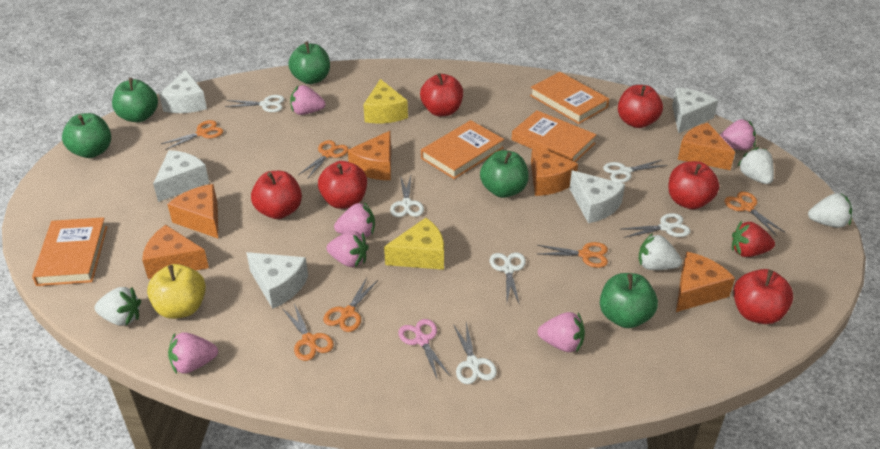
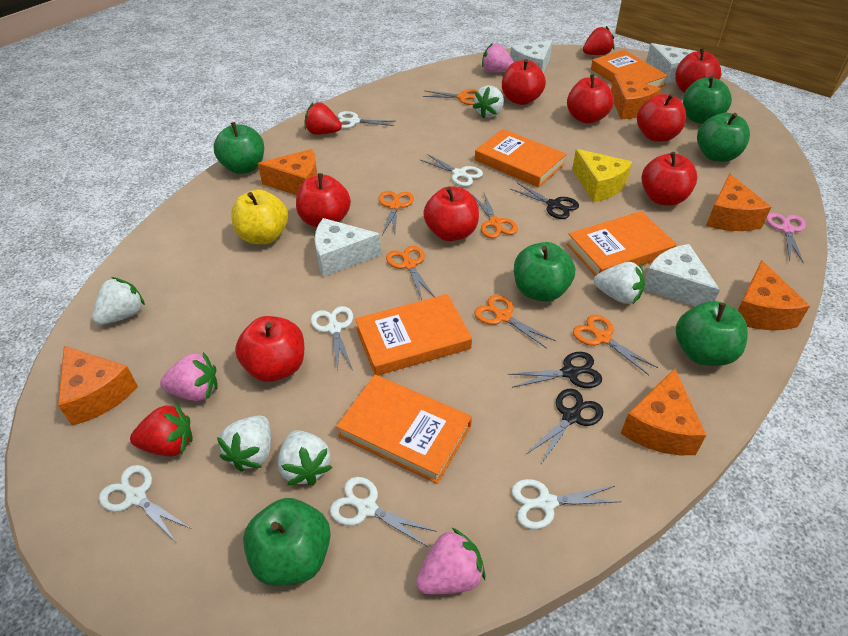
black scissors: none = 0 -> [508,352,602,388] [510,183,579,219] [527,389,603,464] = 3
green apple: [62,113,111,158] [112,78,158,122] [288,41,330,84] [480,150,529,198] [600,273,658,328] = 5 -> [213,122,264,174] [243,498,331,586] [514,242,575,302] [676,301,748,366] [683,76,732,124] [697,113,750,162] = 6
orange book: [32,217,107,286] [421,120,504,179] [512,110,597,162] [530,72,609,124] = 4 -> [336,375,472,484] [355,294,472,375] [475,129,567,187] [567,211,677,276] [591,50,668,87] = 5
pink strawberry: [168,332,218,374] [290,85,326,115] [327,231,369,267] [334,202,375,237] [538,312,585,353] [720,119,756,150] = 6 -> [160,352,218,401] [416,528,485,595] [482,43,514,73] = 3
red apple: [251,171,302,219] [318,161,367,209] [420,73,463,116] [618,85,663,128] [668,161,719,209] [733,269,793,324] = 6 -> [235,316,304,382] [296,173,351,227] [423,186,479,241] [502,59,546,105] [567,74,614,124] [637,94,686,142] [642,152,698,206] [675,48,721,93] = 8
red strawberry: [732,221,775,257] = 1 -> [130,403,193,456] [304,103,342,135] [583,26,614,55] = 3
white cheese: [153,150,209,202] [159,70,207,113] [246,252,308,309] [569,170,625,223] [672,88,718,133] = 5 -> [315,218,381,277] [510,40,552,73] [644,244,720,306] [646,43,697,83] = 4
white strawberry: [95,287,141,326] [639,233,682,270] [738,147,774,184] [808,193,852,228] = 4 -> [92,277,145,325] [217,415,271,472] [278,430,333,486] [473,85,504,118] [594,262,645,304] = 5
yellow cheese: [363,79,408,123] [384,218,444,270] = 2 -> [572,149,632,202] = 1

